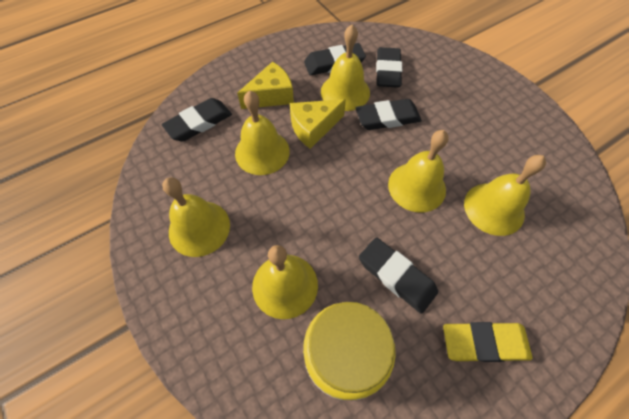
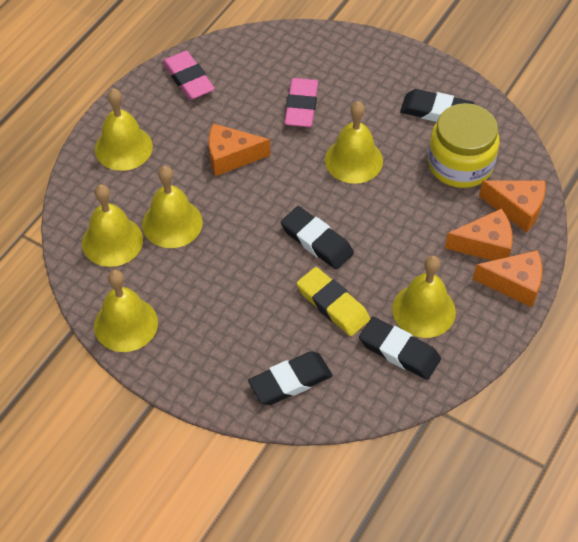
black eraser: [162,98,232,142] [304,43,366,76] [356,99,422,130] [359,237,438,314] [376,47,402,88] = 5 -> [248,351,333,405] [281,206,354,270] [359,317,441,380] [400,89,474,122] = 4
orange cheese: none = 0 -> [209,123,270,176] [445,208,513,261] [473,250,542,307] [479,180,546,232] = 4
pink eraser: none = 0 -> [162,51,215,100] [285,78,318,127] = 2
yellow cheese: [237,61,294,109] [290,99,346,149] = 2 -> none = 0

